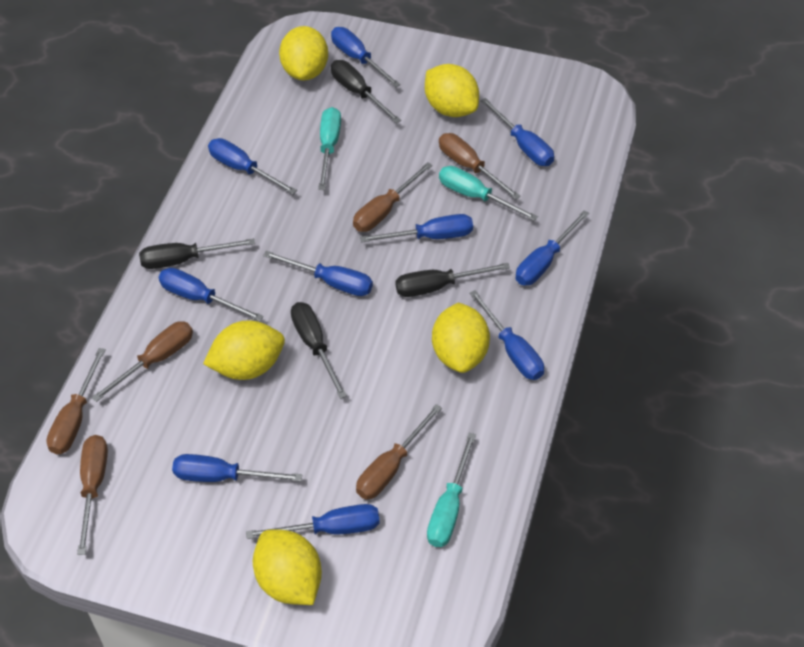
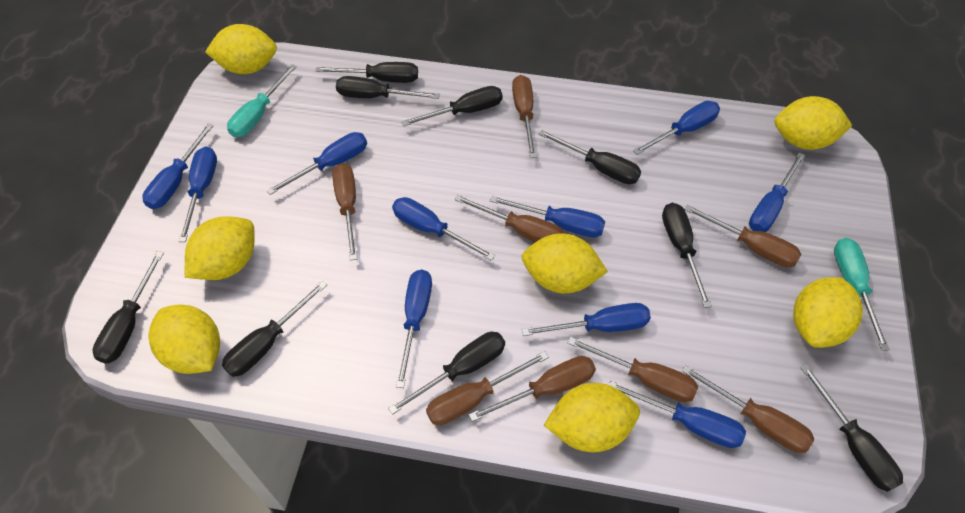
black screwdriver: [139,238,255,269] [291,302,347,399] [331,60,401,123] [395,263,510,297] = 4 -> [93,251,164,364] [222,281,327,377] [316,62,418,83] [336,76,440,99] [388,332,505,415] [401,86,503,126] [539,130,641,184] [662,203,712,308] [800,364,903,492] = 9
brown screwdriver: [46,348,106,454] [77,435,108,555] [91,321,193,402] [353,162,433,232] [356,404,442,500] [439,133,521,200] = 6 -> [332,163,357,261] [426,351,549,425] [455,195,565,242] [469,356,596,422] [512,75,536,158] [568,337,698,402] [682,365,814,453] [684,205,801,267] = 8
turquoise screwdriver: [318,107,341,190] [427,433,476,547] [439,166,538,221] = 3 -> [227,64,297,138] [834,238,890,351] = 2
yellow lemon: [203,320,285,380] [253,529,322,605] [279,26,328,80] [425,64,479,117] [432,303,490,373] = 5 -> [149,304,220,374] [185,216,255,280] [205,24,277,74] [522,233,608,293] [544,383,640,452] [775,96,853,150] [793,277,863,348] = 7

